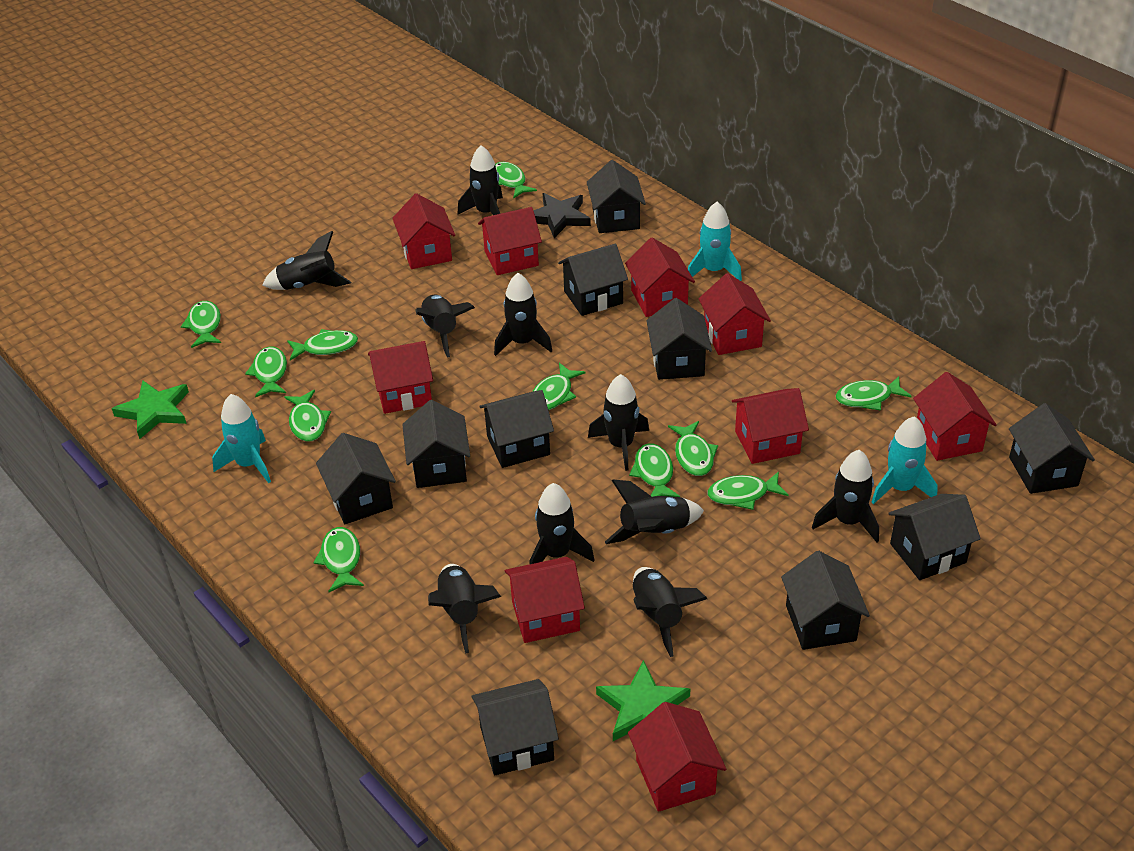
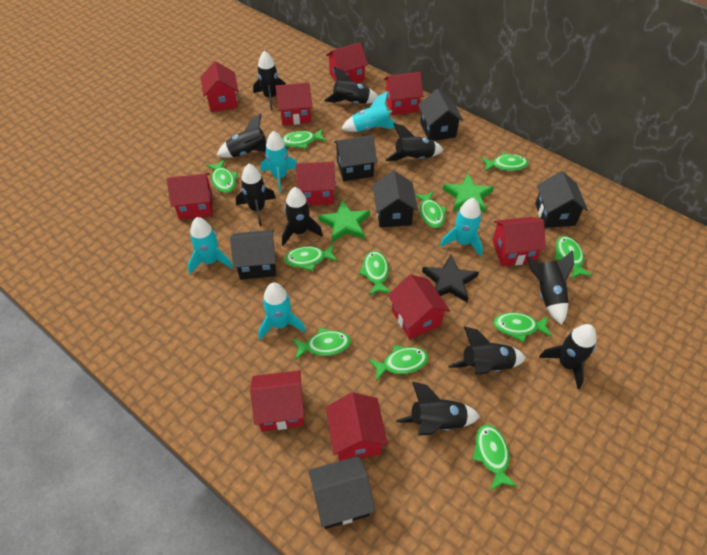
black house: [316,433,396,524] [402,400,470,488] [471,679,559,776] [479,390,554,468] [558,244,628,316] [587,160,646,233] [646,298,712,380] [781,551,870,650] [888,494,981,580] [1009,403,1095,494] = 10 -> [230,230,276,280] [308,456,375,529] [334,135,377,181] [372,171,418,227] [418,89,463,141] [535,171,588,228] = 6
red house: [368,341,433,414] [392,193,455,269] [478,207,542,275] [504,557,585,643] [625,238,695,317] [628,702,726,812] [699,273,771,355] [732,388,809,464] [913,372,997,461] = 9 -> [167,173,213,220] [201,61,238,112] [250,370,305,431] [275,82,312,125] [296,162,336,205] [326,42,368,83] [326,392,388,461] [384,72,424,115] [388,274,450,339] [492,217,546,266] = 10
turquoise rocket: [212,394,271,483] [688,202,742,281] [871,416,938,504] = 3 -> [188,217,233,274] [258,282,306,340] [260,131,297,193] [341,91,397,132] [440,198,483,257] = 5

